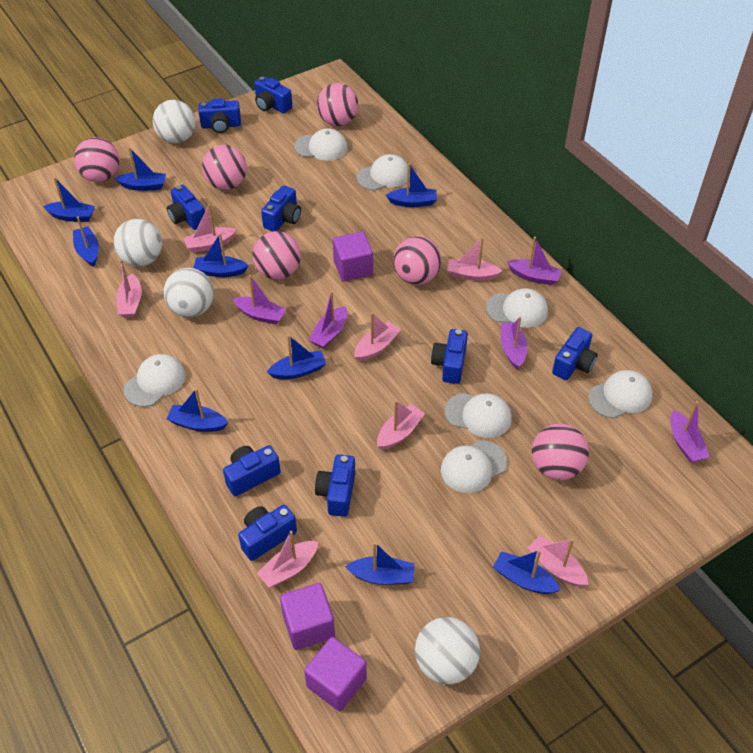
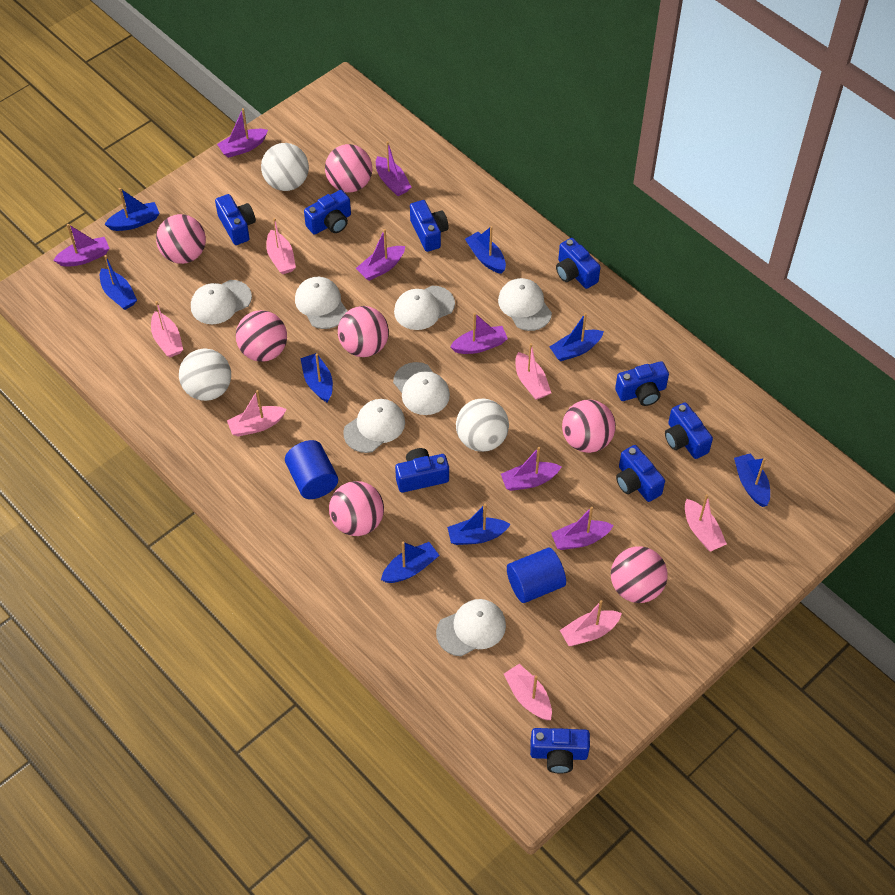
blue boat: [43,177,95,222] [73,216,99,267] [115,147,166,191] [167,388,228,432] [194,233,249,277] [267,335,326,379] [345,542,415,585] [386,163,437,207] [493,550,560,594] = 9 -> [100,255,137,310] [104,188,160,231] [300,353,333,402] [381,542,439,583] [447,504,511,545] [465,226,506,274] [550,313,604,361] [734,453,770,507] = 8
blue cylinder: none = 0 -> [285,440,338,499] [507,548,566,603] = 2
pink ball: [74,137,119,182] [202,145,247,190] [253,231,301,279] [317,83,358,126] [393,236,442,285] [532,424,589,480] = 6 -> [156,214,206,264] [236,310,287,362] [325,144,372,192] [329,481,384,536] [338,306,389,357] [562,400,616,453] [611,546,668,603] = 7
purple boat: [233,275,287,325] [309,291,347,349] [501,317,528,369] [507,237,562,285] [670,401,710,463] = 5 -> [53,224,109,267] [217,108,268,158] [356,229,405,281] [376,141,411,196] [450,313,508,354] [501,447,562,491] [551,507,613,550] = 7
purple cube: [280,583,335,650] [304,637,367,711] [333,232,373,282] = 3 -> none = 0
white ball: [113,219,162,267] [153,100,196,143] [163,268,214,317] [415,617,480,684] = 4 -> [179,349,231,401] [261,143,309,191] [456,399,509,452] = 3

